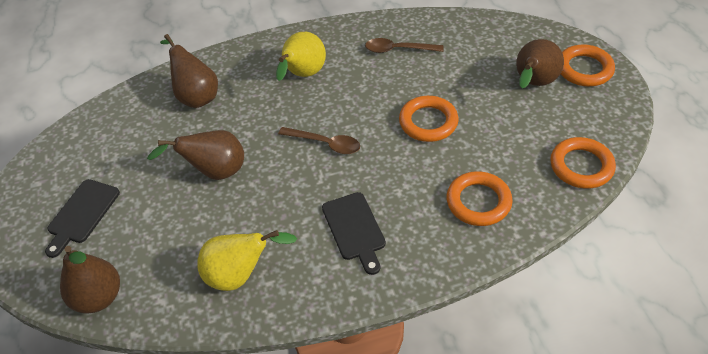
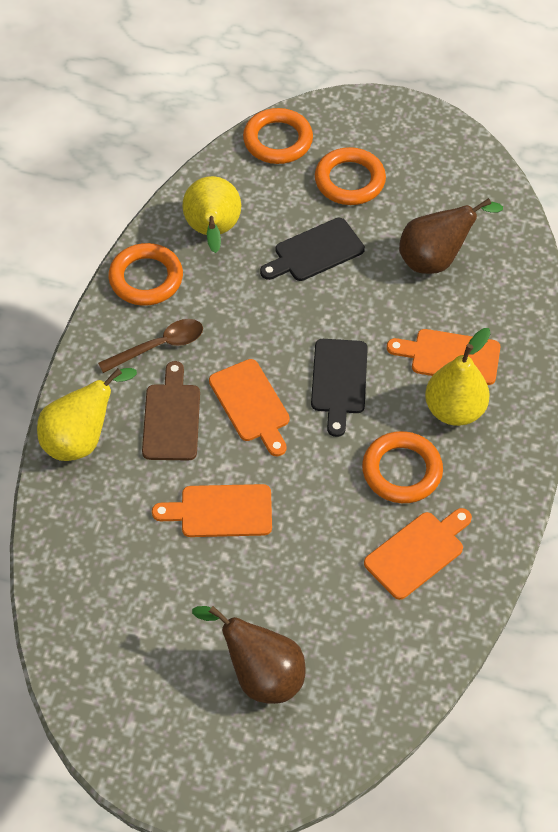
brown cutting board: none = 0 -> [142,361,200,461] = 1
brown pear: [60,246,120,313] [147,130,244,180] [160,34,218,108] [516,39,564,89] = 4 -> [192,606,305,704] [399,198,503,274] = 2
brown spoon: [278,127,360,154] [365,38,444,53] = 2 -> [98,319,203,373] = 1
orange cutting board: none = 0 -> [152,484,272,537] [209,359,290,456] [364,508,472,600] [387,329,500,385] = 4
yellow pear: [197,230,297,291] [276,32,326,81] = 2 -> [37,368,137,461] [183,176,241,253] [425,328,491,426] = 3

